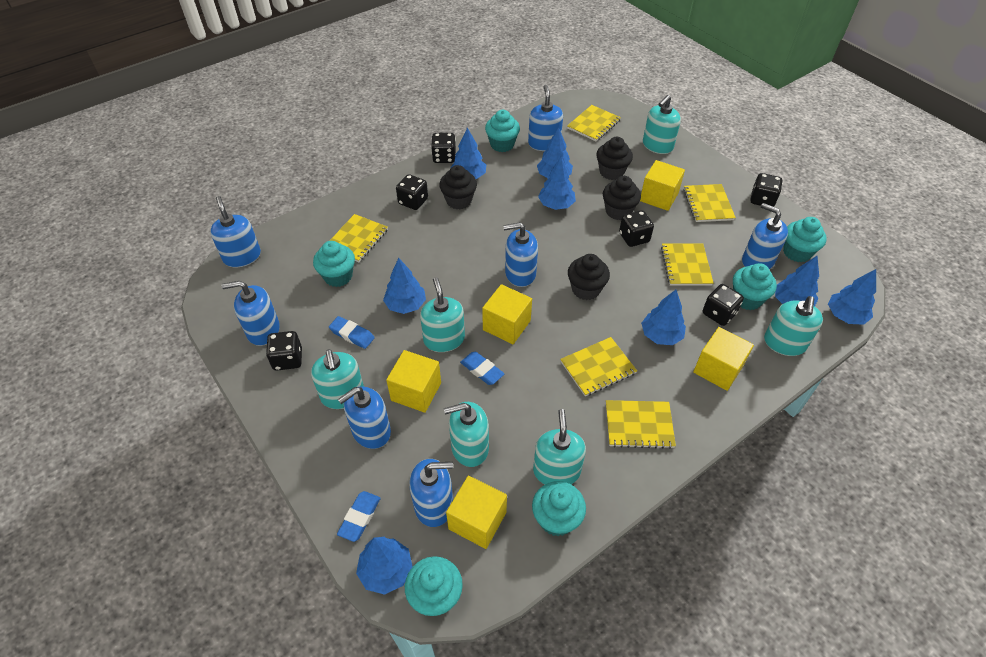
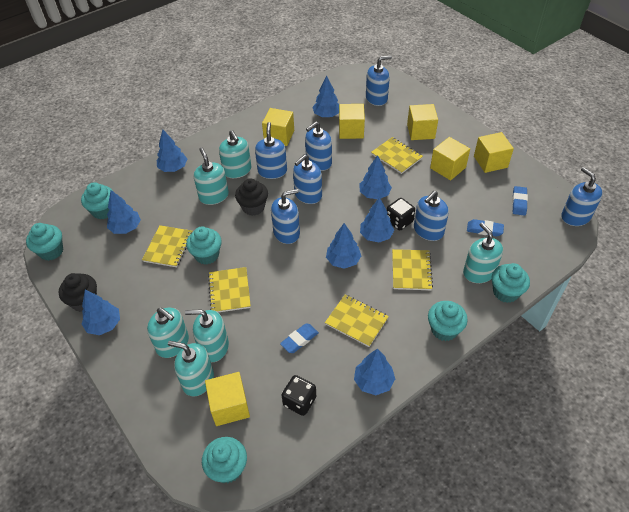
black cupcake: [439,165,477,210] [568,254,610,300] [597,137,633,180] [603,176,641,220] = 4 -> [59,273,97,312] [235,178,268,216] = 2
black dice: [266,331,302,371] [396,174,428,210] [431,133,456,163] [619,210,654,247] [703,284,744,326] [750,173,782,207] = 6 -> [282,375,316,416] [387,198,415,231] = 2
yellow cube: [386,350,441,413] [446,476,507,549] [482,284,532,344] [640,160,685,211] [693,327,754,391] = 5 -> [205,372,250,426] [262,108,294,146] [339,104,365,139] [407,104,438,140] [430,137,470,180] [474,132,514,173] = 6
yellow notebook: [330,214,388,262] [560,337,637,396] [567,105,621,141] [606,400,676,449] [661,244,714,286] [683,184,736,222] = 6 -> [142,225,192,267] [208,267,251,313] [325,295,389,347] [371,137,423,174] [392,249,433,290] = 5

